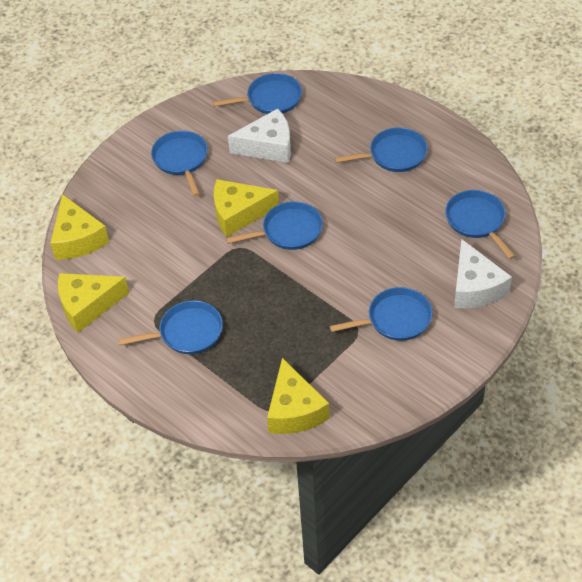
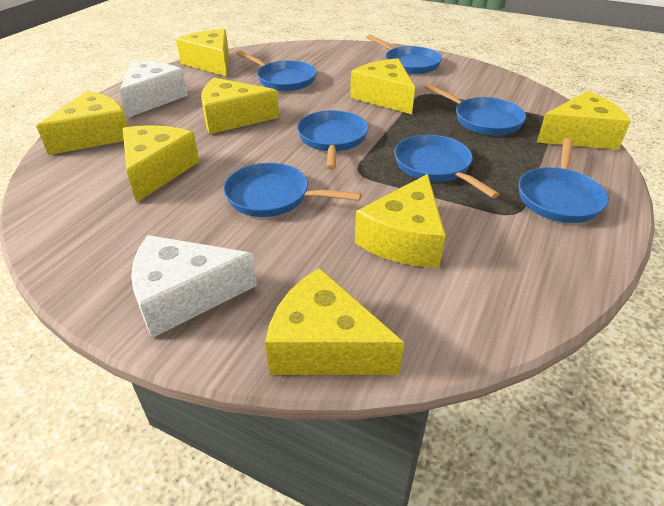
yellow cheese: [50,194,109,260] [58,273,129,333] [214,179,279,237] [267,358,330,434] = 4 -> [36,91,128,155] [123,125,200,202] [176,29,229,76] [201,78,279,134] [265,268,404,375] [350,59,415,114] [355,174,446,268] [537,91,631,150] = 8

